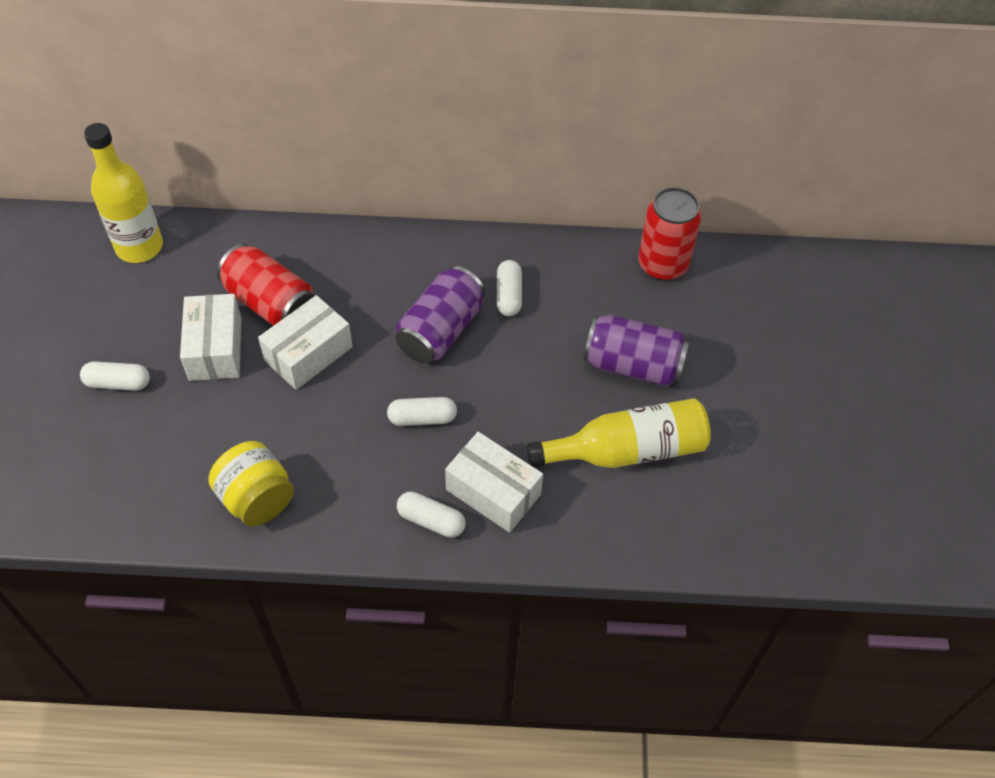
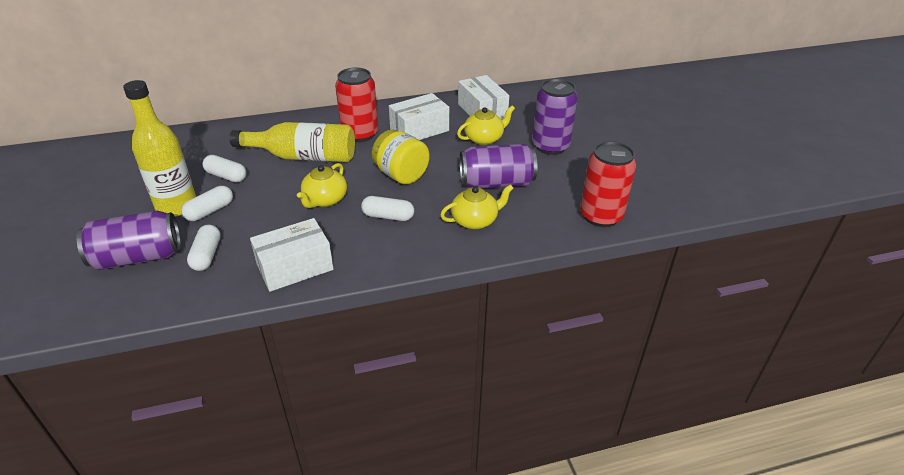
purple can: [396,266,485,363] [584,315,689,386] = 2 -> [77,211,181,270] [460,144,537,188] [532,79,578,155] = 3
yellow teapot: none = 0 -> [297,163,347,208] [440,184,513,230] [457,106,515,145] = 3

